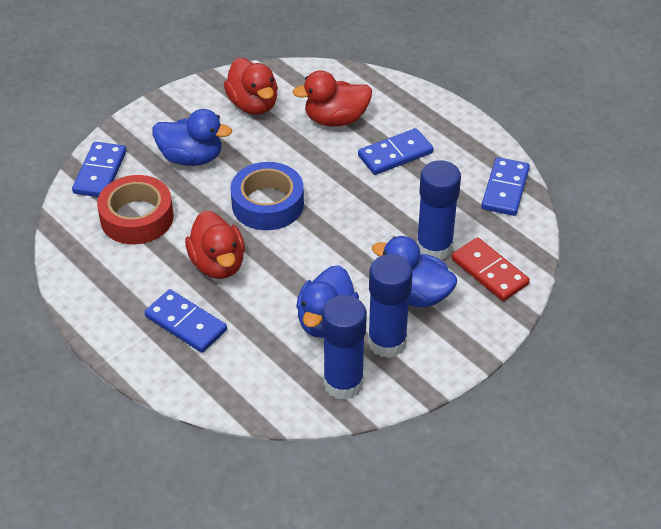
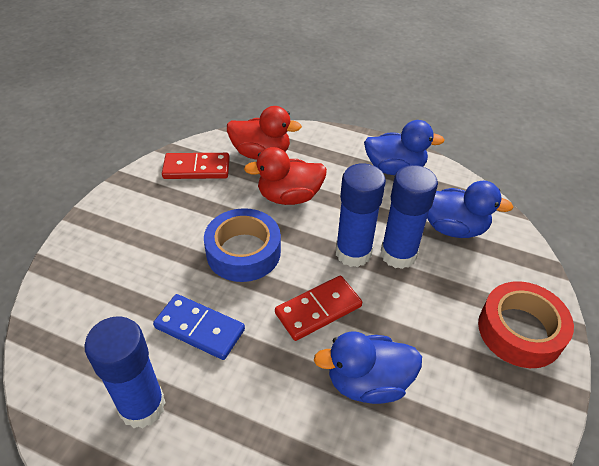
blue domino: [72,142,126,197] [145,289,227,353] [358,128,433,175] [481,157,530,216] = 4 -> [153,294,245,360] = 1
red domino: [451,237,530,301] = 1 -> [162,153,230,179] [275,276,362,341] = 2
red duck: [185,211,245,279] [224,58,278,115] [292,70,372,127] = 3 -> [227,106,302,160] [244,147,327,205] = 2

